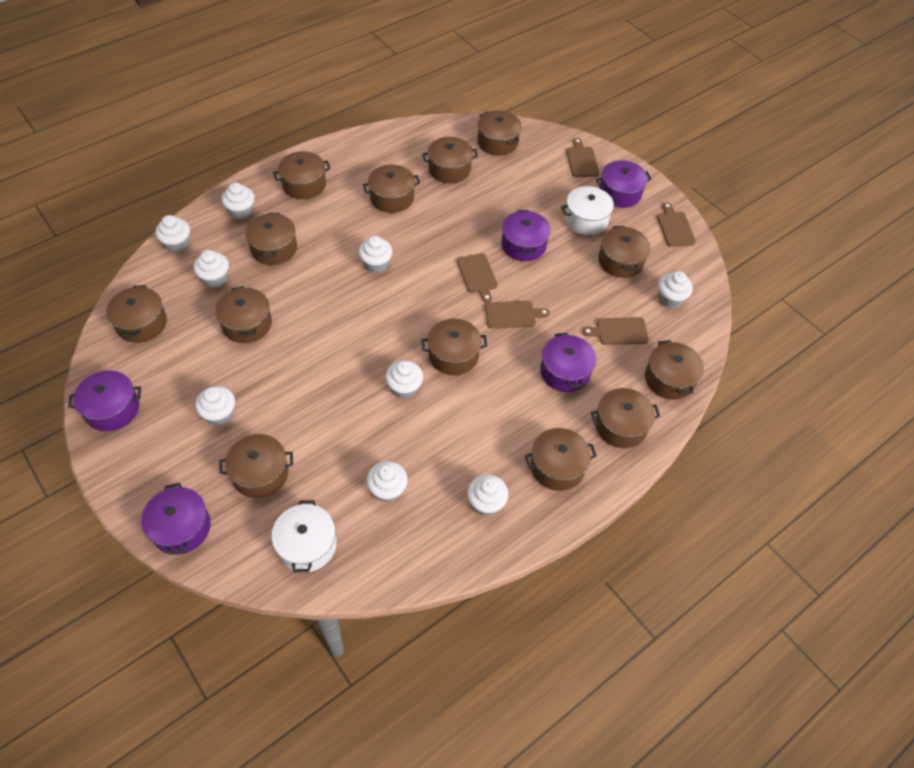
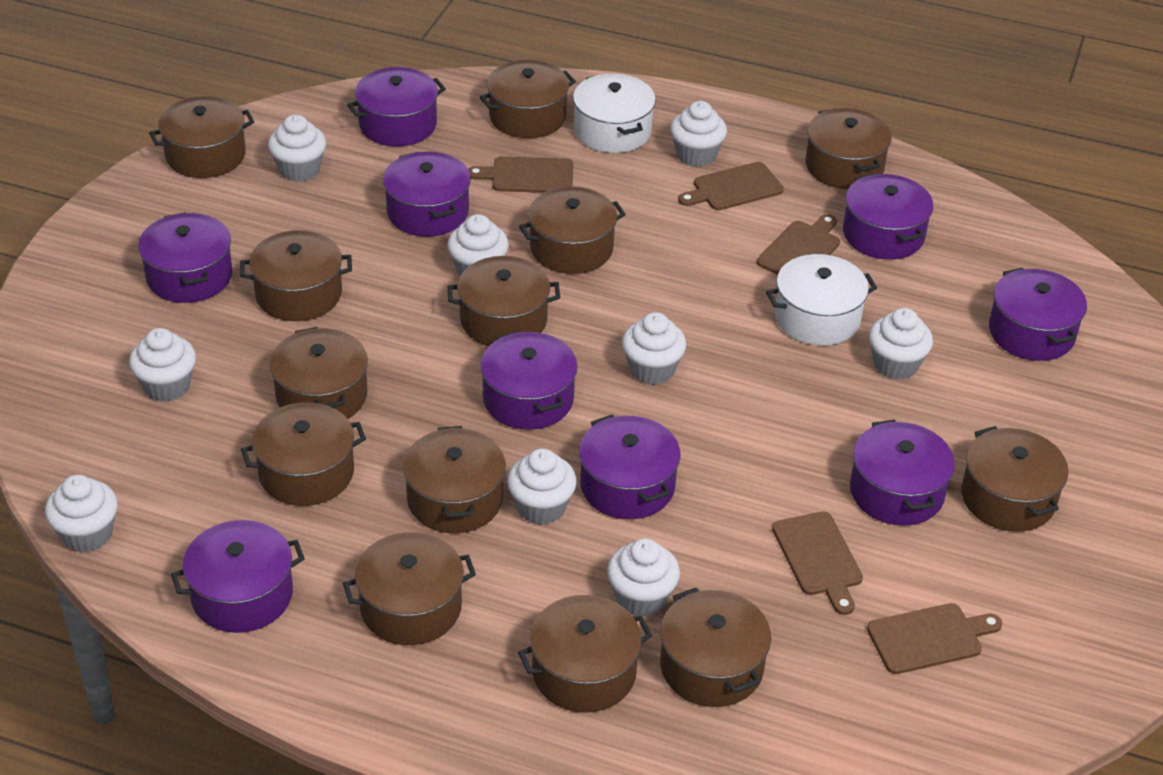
purple pot: [68,370,141,431] [141,483,211,555] [501,210,551,261] [540,333,596,392] [596,160,651,208] = 5 -> [138,212,233,303] [171,520,305,633] [347,67,446,146] [383,151,471,237] [480,331,578,430] [579,415,680,519] [843,174,933,260] [850,420,955,526] [989,268,1087,361] = 9

